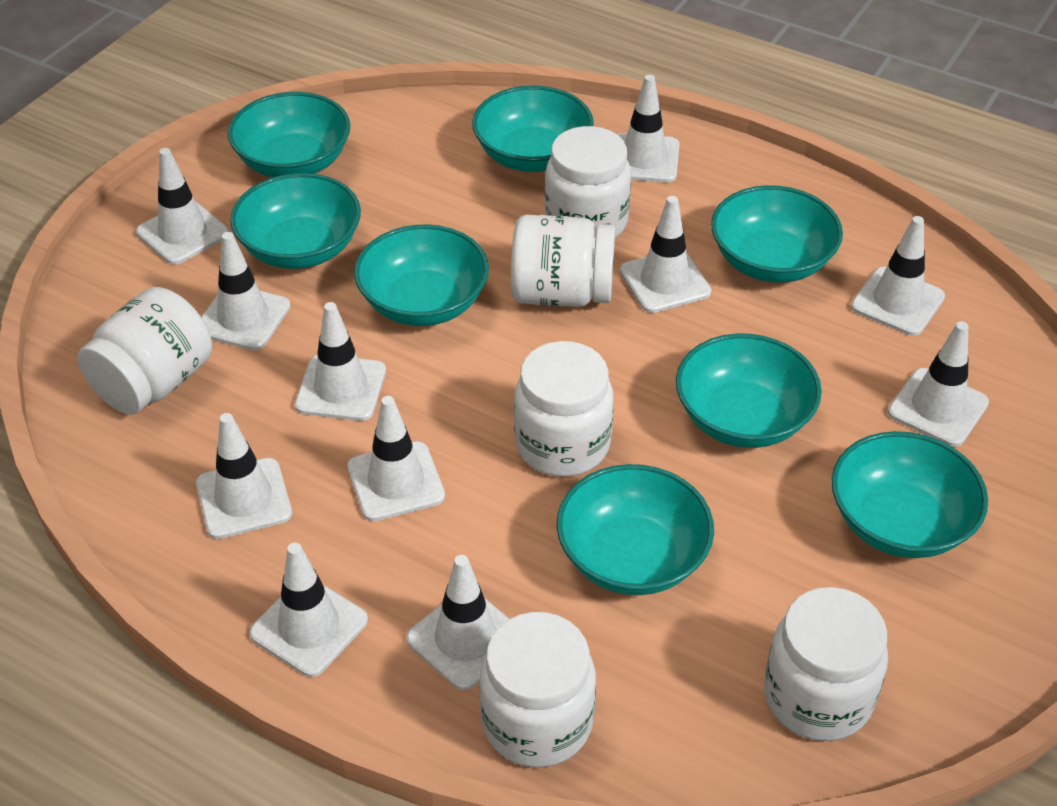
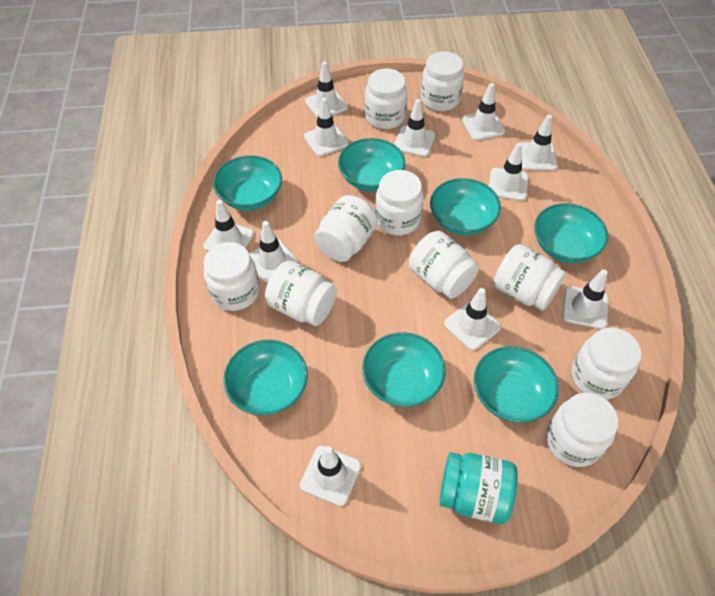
turquoise bowl: [228,92,351,177] [230,173,361,269] [354,224,489,326] [472,85,594,172] [557,464,714,595] [676,334,822,448] [711,185,843,283] [831,431,988,558] = 8 -> [213,156,282,211] [223,340,308,415] [338,138,405,191] [362,332,446,407] [430,178,501,235] [474,346,559,423] [534,203,608,263] = 7
turquoise jar: none = 0 -> [439,452,518,524] = 1
white jar: [78,287,212,415] [479,612,596,767] [511,215,615,307] [514,341,613,477] [545,126,631,238] [764,587,888,741] = 6 -> [204,242,260,311] [265,261,337,326] [314,195,378,262] [365,69,407,129] [375,170,424,235] [409,231,479,299] [421,51,464,111] [494,244,566,311] [546,393,618,467] [572,328,641,400] = 10

